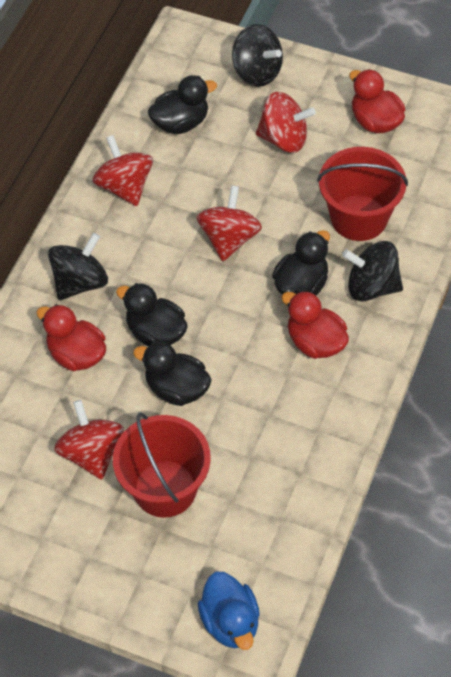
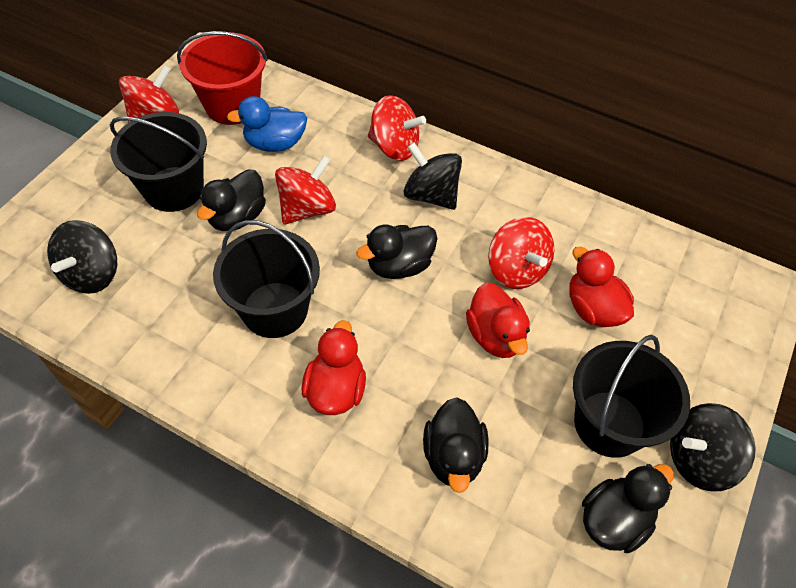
black bucket: none = 0 -> [110,112,207,212] [213,220,320,338] [573,335,690,458] = 3
red bucket: [113,412,211,518] [317,147,408,241] = 2 -> [177,31,268,125] = 1

